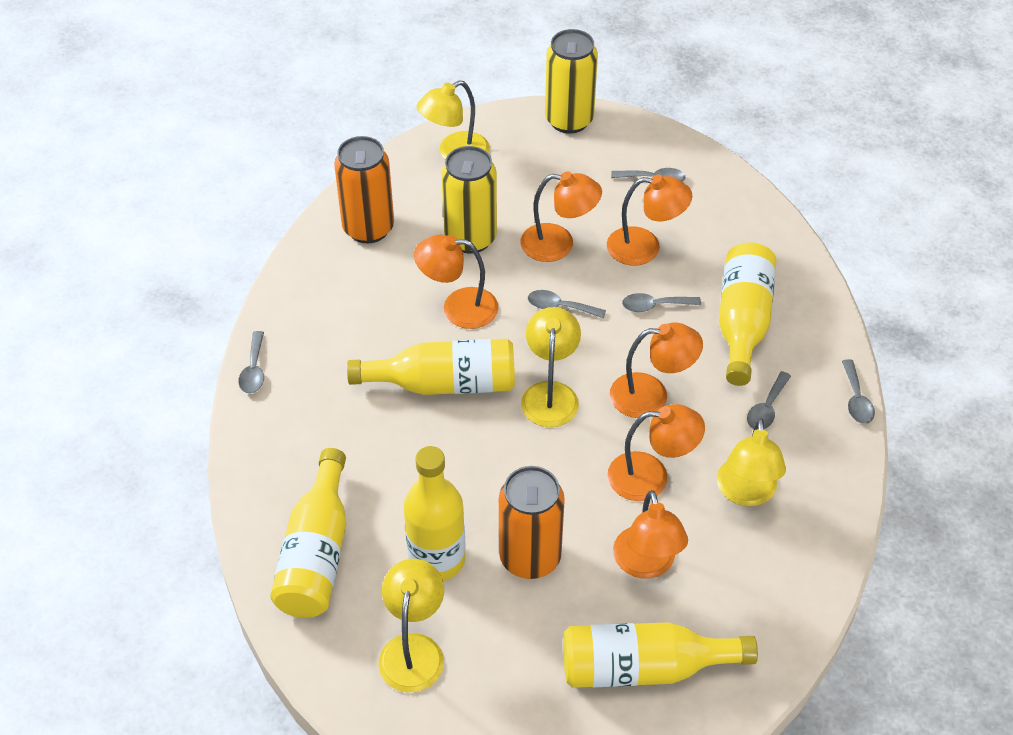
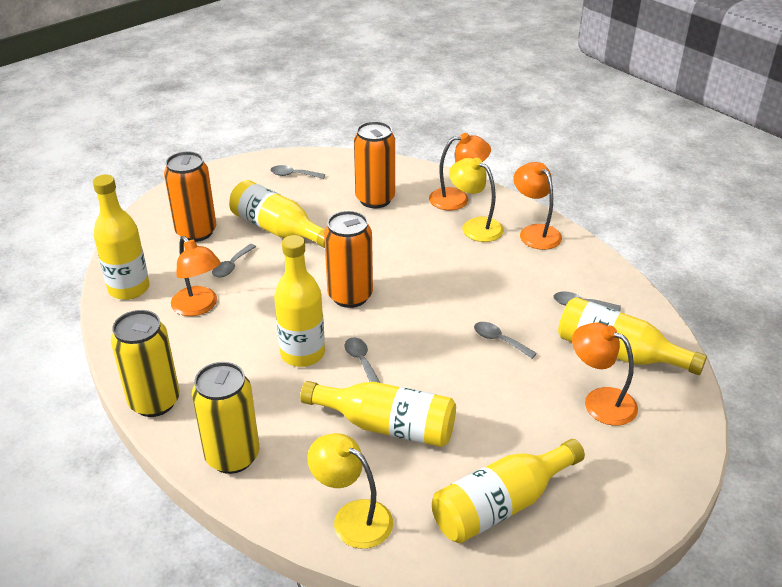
grey spoon: [239,331,264,393] [528,290,606,318] [611,168,686,182] [622,293,701,312] [747,371,791,429] [842,359,875,424] = 6 -> [212,244,256,278] [270,165,325,179] [345,338,380,383] [474,322,537,358] [553,291,621,312] = 5
orange can: [334,136,394,243] [499,466,565,579] = 2 -> [164,151,216,242] [324,211,373,308] [354,121,395,208] = 3
orange lamp: [414,235,499,329] [520,171,602,262] [607,175,692,265] [608,404,705,501] [610,322,703,418] [613,490,688,579] = 6 -> [171,236,221,316] [429,133,491,210] [513,162,562,250] [572,323,638,426] = 4
yellow bottle: [270,448,346,618] [347,339,515,395] [403,446,466,581] [563,622,758,688] [719,242,776,386] = 5 -> [93,175,149,300] [229,180,326,248] [274,235,325,367] [300,381,456,447] [432,439,585,543] [558,297,707,375] = 6
yellow lamp: [378,559,444,692] [417,80,490,160] [521,307,581,427] [717,418,786,506] = 4 -> [307,433,393,549] [449,158,504,242] = 2

